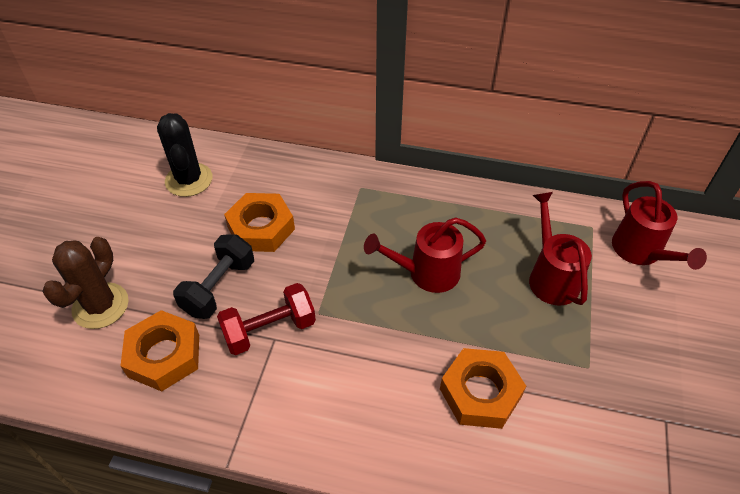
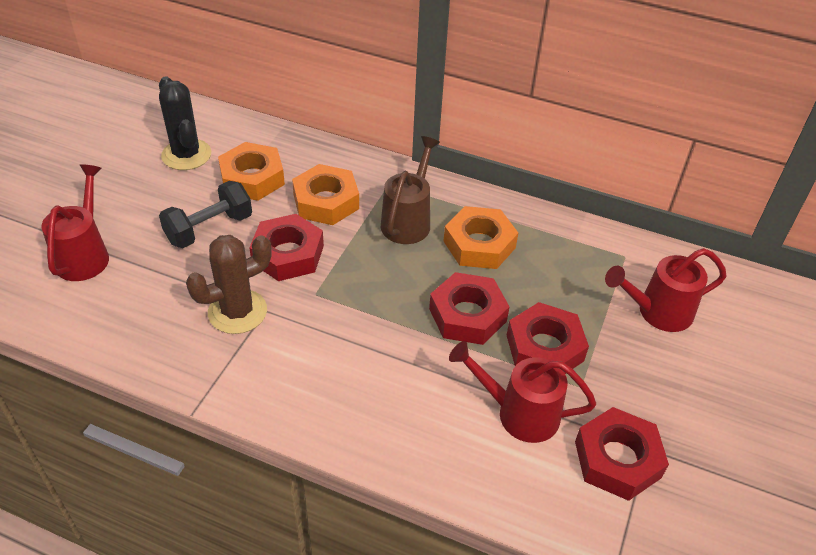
brown watering can: none = 0 -> [381,136,440,244] = 1
red dumbbell: [217,283,316,355] = 1 -> none = 0
red nut: none = 0 -> [249,214,324,281] [429,272,510,345] [507,302,589,374] [575,407,669,501] = 4

